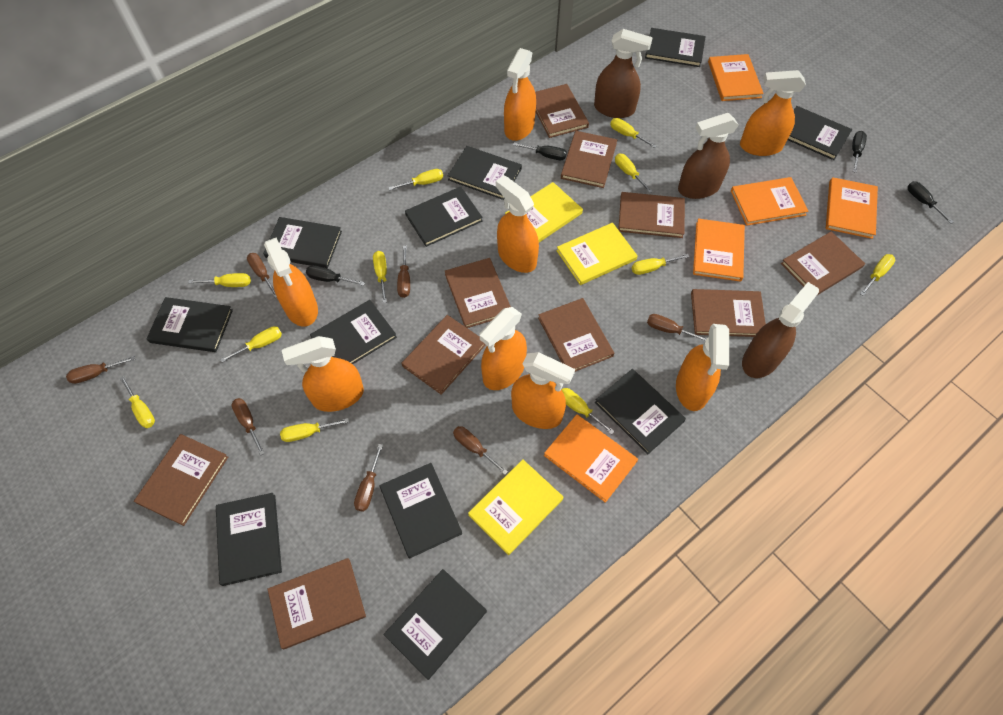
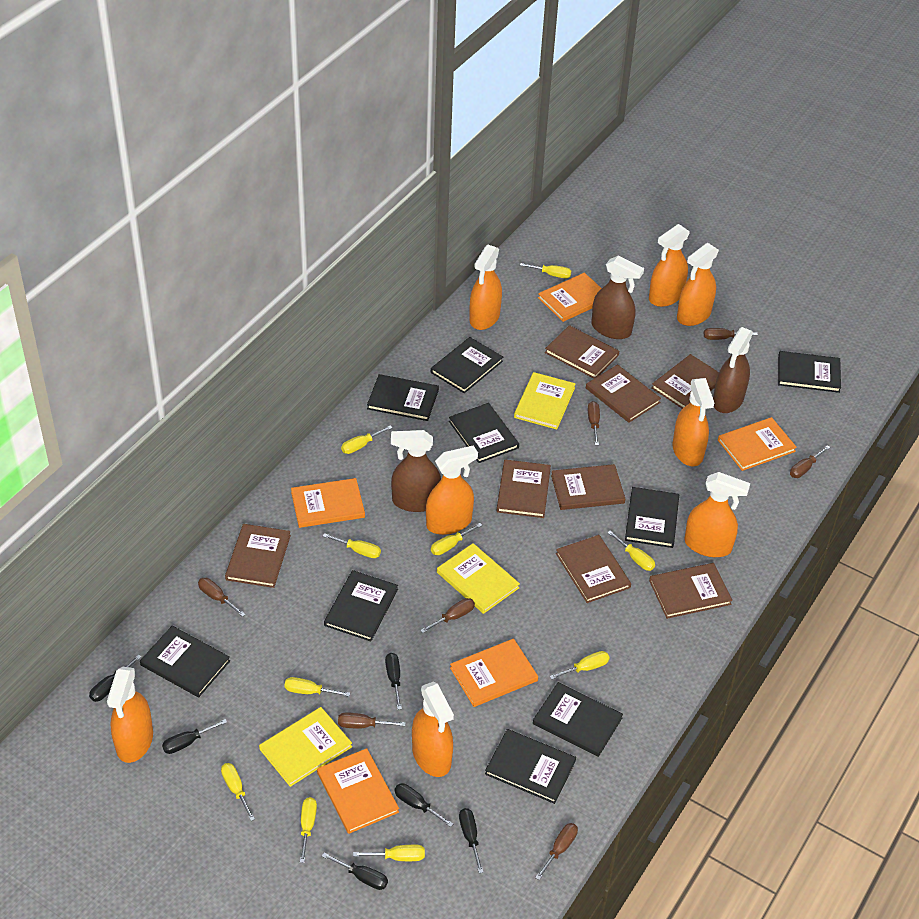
black book: [147,297,233,352] [216,493,282,586] [263,217,342,268] [310,300,397,364] [380,463,462,559] [383,569,487,680] [405,187,483,247] [448,146,522,200] [595,369,686,454] [645,28,706,67] [788,106,852,160] = 11 -> [140,626,230,698] [324,570,398,642] [367,374,439,421] [431,337,503,393] [449,403,519,463] [485,729,576,804] [533,682,623,757] [625,487,679,548] [778,351,841,393] = 9
black screwdriver: [306,265,365,286] [513,143,567,160] [852,131,867,173] [908,181,954,224] = 4 -> [89,654,141,702] [162,719,227,754] [322,852,388,890] [385,653,402,710] [394,783,453,827] [459,808,484,873] = 6
brown book: [134,434,228,526] [267,558,366,649] [402,315,486,395] [445,258,511,328] [535,84,589,138] [538,298,614,372] [561,131,617,188] [618,192,685,238] [691,289,766,337] [781,231,865,295] = 10 -> [225,524,291,588] [497,460,551,518] [545,325,619,378] [551,464,625,510] [556,535,631,603] [586,364,661,423] [649,563,732,619] [651,354,719,409] = 8
yellow screwdriver: [120,376,155,428] [188,273,251,287] [220,326,282,362] [280,418,349,442] [373,251,387,303] [388,169,443,190] [562,388,614,434] [610,118,657,148] [615,154,653,193] [632,254,689,275] [860,254,895,296] = 11 -> [221,763,255,821] [284,677,350,697] [300,797,317,863] [323,533,381,558] [341,425,393,454] [353,845,425,861] [431,523,482,555] [520,263,571,278] [549,651,610,680] [607,531,655,571] = 10

